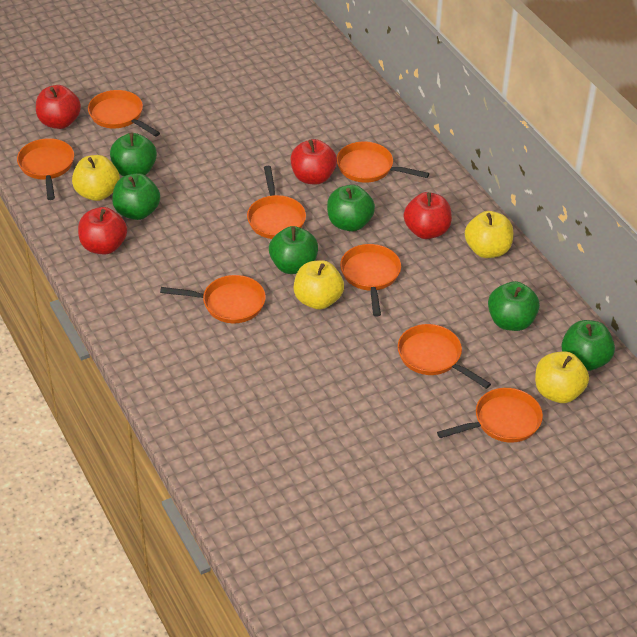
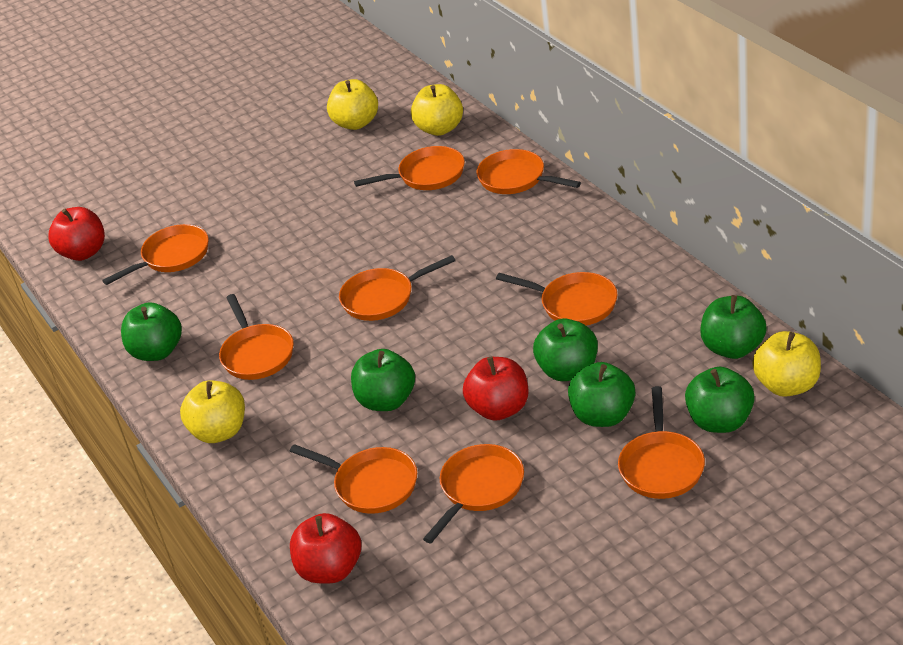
orange pan: [17,138,74,200] [88,90,160,137] [160,275,266,323] [247,166,306,239] [337,141,429,183] [340,244,401,317] [398,324,491,389] [437,388,543,443] = 8 -> [102,224,208,285] [219,294,294,380] [290,444,417,514] [339,255,455,321] [354,146,465,190] [423,444,524,543] [476,149,581,194] [496,272,617,326] [618,386,705,499] = 9
red apple: [36,85,81,129] [78,207,127,254] [291,139,337,185] [404,192,452,239] = 4 -> [48,207,105,261] [290,513,361,584] [463,357,528,421] = 3

